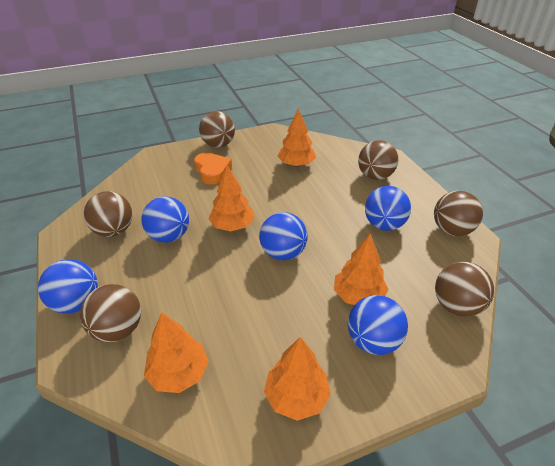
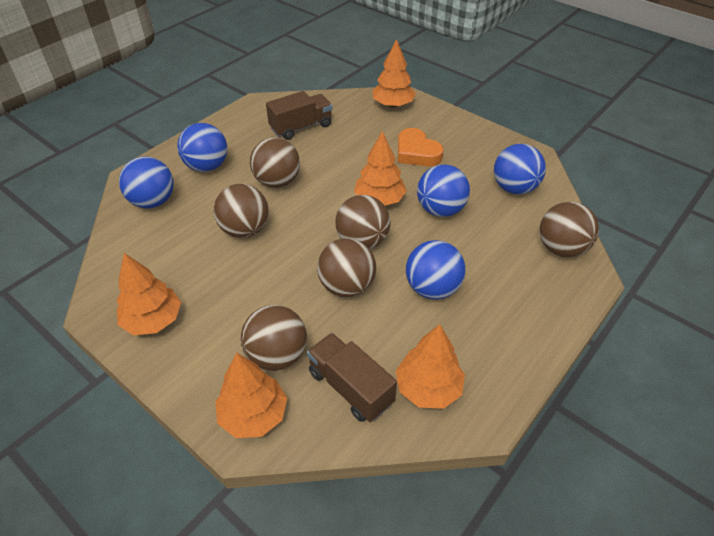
brown truck: none = 0 -> [266,91,332,140] [307,333,397,422] = 2

